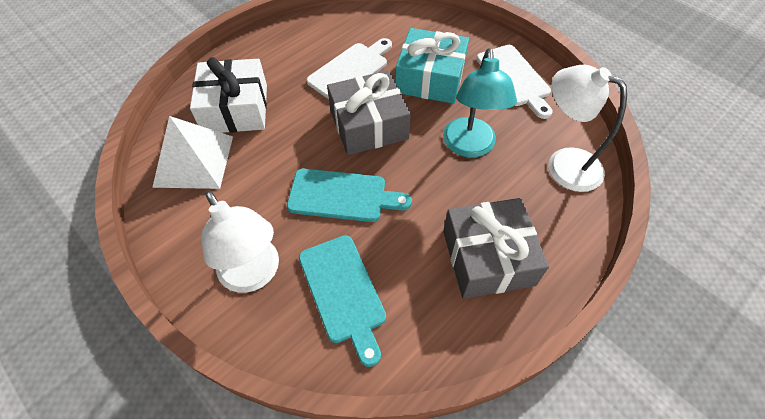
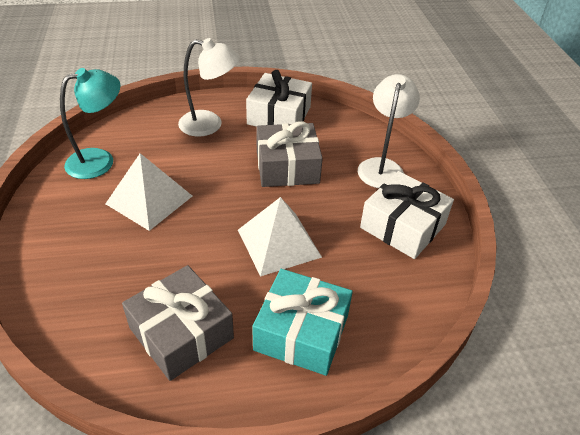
turquoise cutting board: [287,168,412,222] [299,235,386,367] = 2 -> none = 0
white cutting board: [306,38,392,99] [476,45,553,119] = 2 -> none = 0
white gift: [190,57,267,133] = 1 -> [246,70,312,127] [360,171,454,259] = 2
white pyramid: [152,116,233,189] = 1 -> [105,153,192,231] [238,197,322,277] = 2

